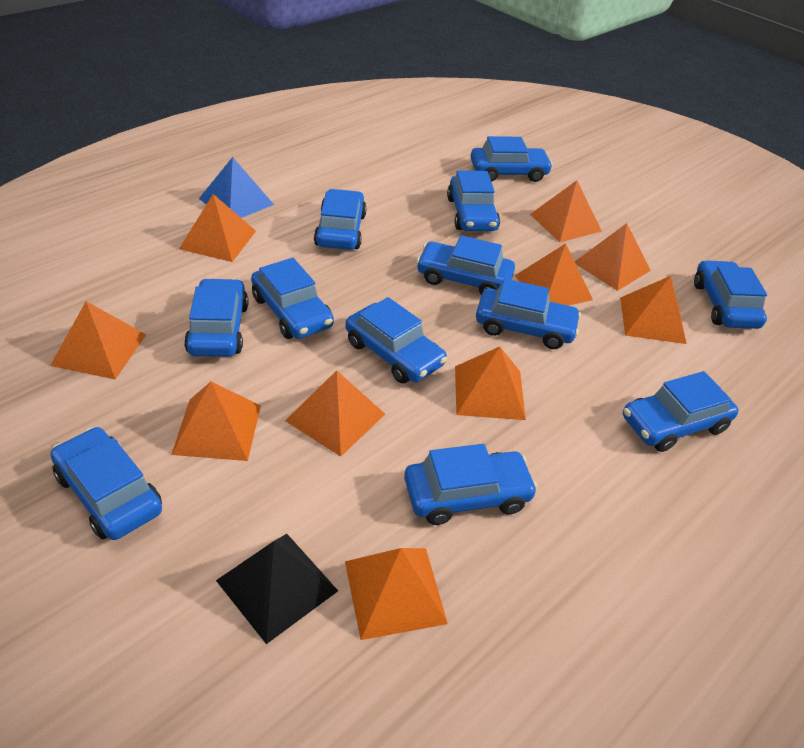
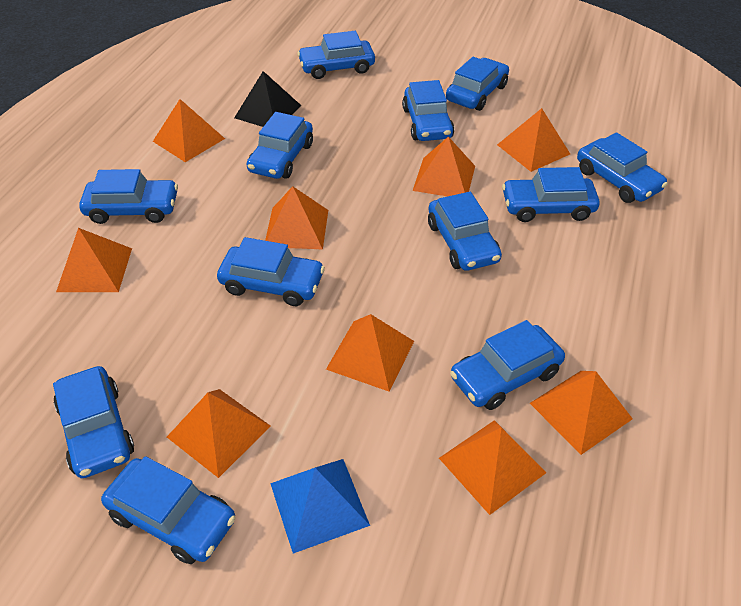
orange pyramid: [50,301,146,380] [171,382,261,461] [179,194,256,262] [285,370,385,457] [345,548,448,640] [455,347,526,420] [515,243,593,305] [530,180,602,242] [575,223,651,291] [620,276,687,344] = 10 -> [56,228,132,292] [153,99,225,162] [167,389,271,478] [265,186,328,249] [326,314,414,391] [413,137,475,196] [439,420,546,515] [497,108,570,172] [530,371,633,455] = 9

